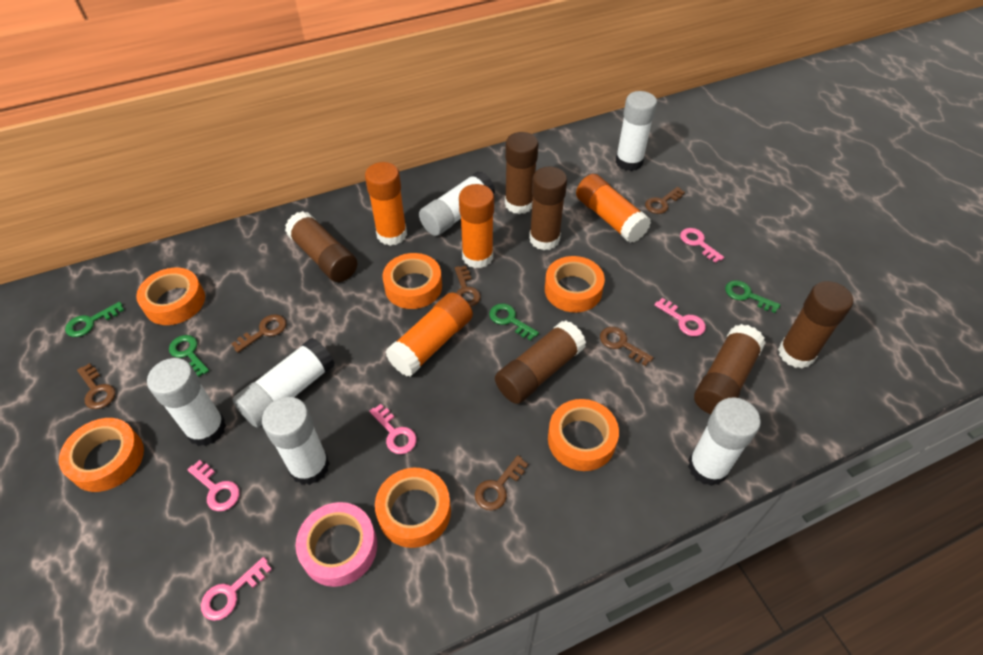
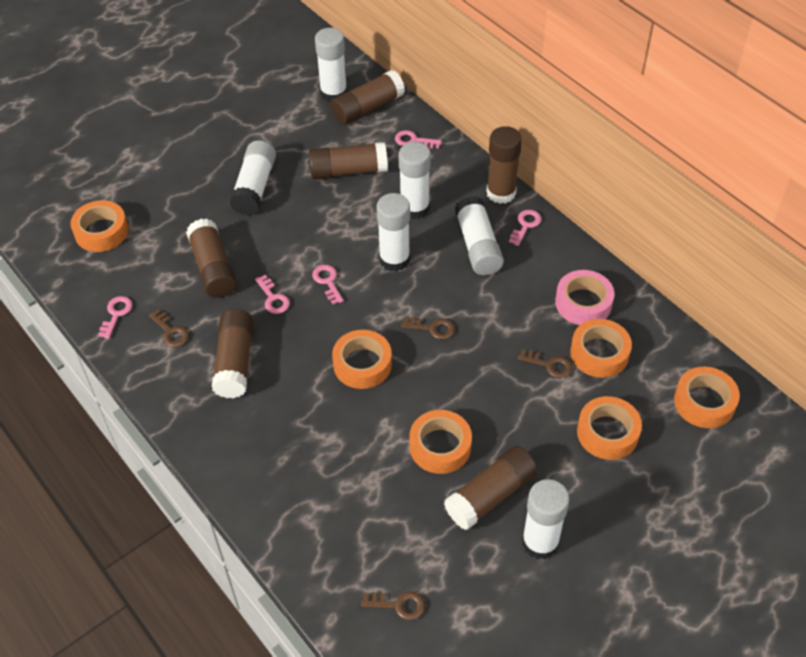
brown key: [77,363,115,409] [232,314,286,353] [455,266,481,307] [475,455,528,510] [600,327,653,366] [645,187,685,214] = 6 -> [149,309,189,347] [361,591,425,620] [401,317,455,340] [518,349,572,378] = 4
green key: [65,302,124,337] [169,335,209,377] [489,304,539,341] [725,280,780,313] = 4 -> none = 0
orange glue stick: [365,162,407,246] [385,292,473,377] [459,184,494,268] [576,174,651,243] = 4 -> none = 0

